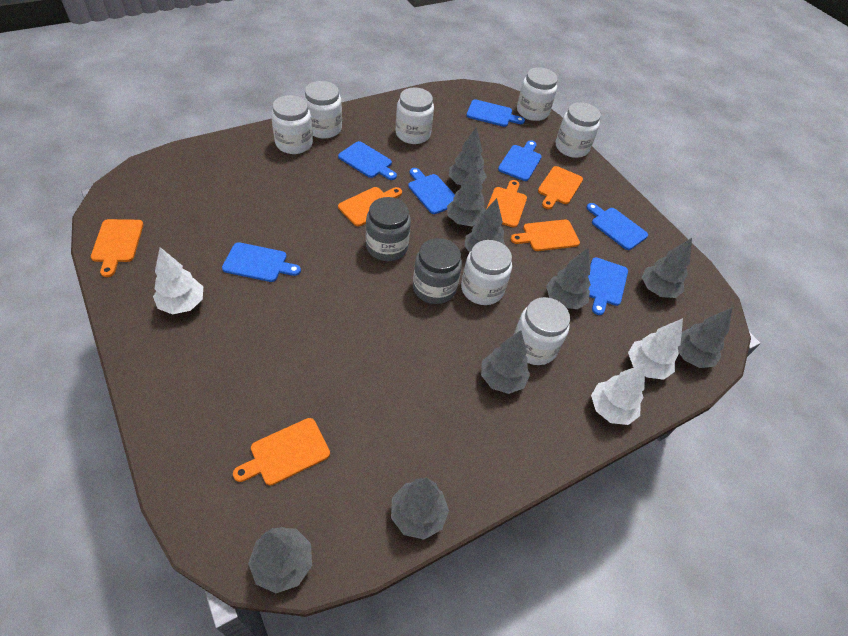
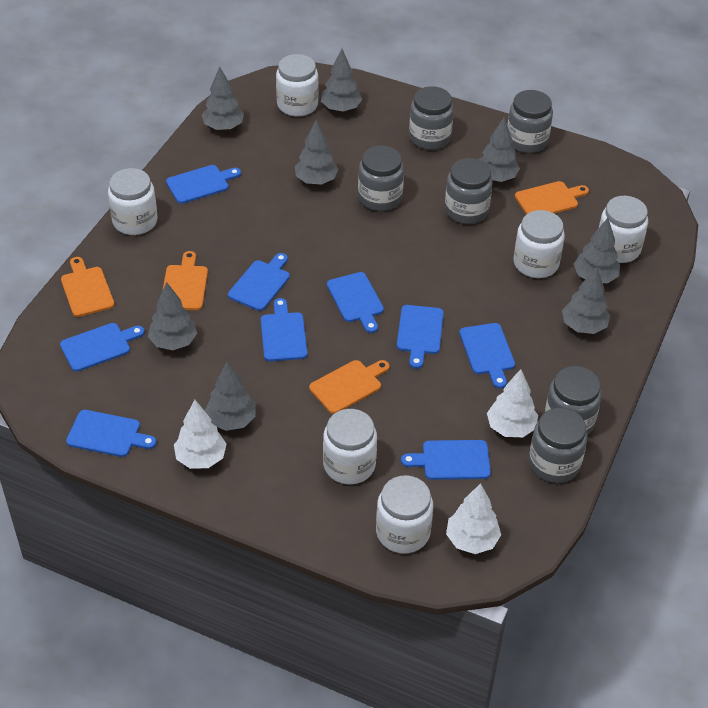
blue cutting board: [222,242,301,282] [338,141,397,180] [408,168,455,214] [467,99,525,127] [498,140,542,181] [586,203,648,250] [588,257,628,315] = 7 -> [60,323,145,372] [66,410,157,457] [166,165,241,204] [228,253,290,311] [261,298,308,361] [327,272,384,333] [397,305,444,369] [401,440,491,480] [459,323,515,388] = 9
grey jar: [366,197,411,261] [413,238,462,304] = 2 -> [358,146,404,211] [409,86,454,150] [445,158,493,224] [507,90,553,153] [529,408,587,483] [545,366,602,435] = 6
grey tree: [248,527,312,593] [391,478,449,540] [447,165,485,226] [449,127,487,185] [464,198,506,252] [481,331,530,394] [546,247,591,309] [642,238,692,298] [678,307,733,368] = 9 -> [148,282,197,350] [202,66,244,131] [205,362,256,431] [295,120,338,184] [321,49,362,112] [479,118,520,182] [562,267,610,334] [574,218,620,283] = 8
orange cutting board: [91,219,144,277] [233,418,330,485] [338,187,402,226] [486,180,527,228] [511,220,580,251] [538,166,583,209] = 6 -> [61,257,114,317] [162,251,208,310] [309,360,389,414] [515,181,589,214] = 4
white jar: [271,95,313,154] [303,81,342,139] [395,88,434,144] [461,240,512,305] [514,297,570,365] [517,67,558,121] [556,102,601,158] = 7 -> [108,168,158,235] [276,54,319,117] [323,409,377,484] [376,475,433,554] [513,210,565,278] [599,196,648,263] = 6

